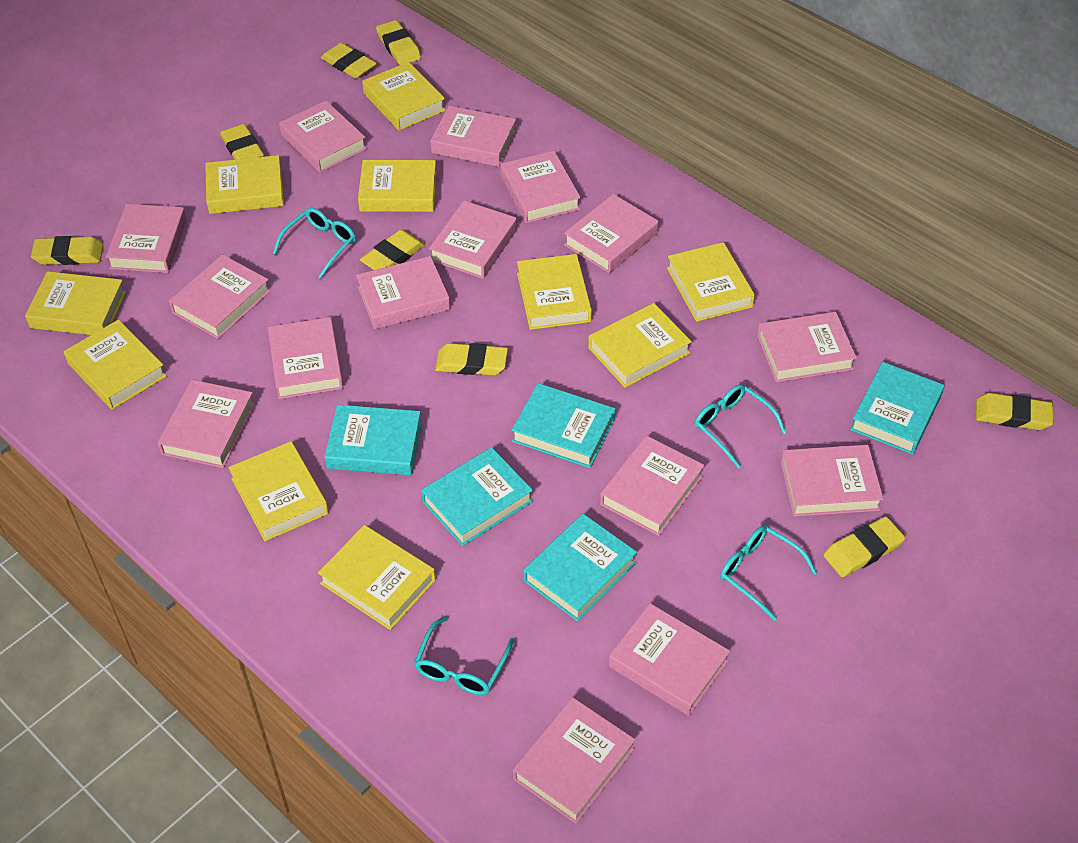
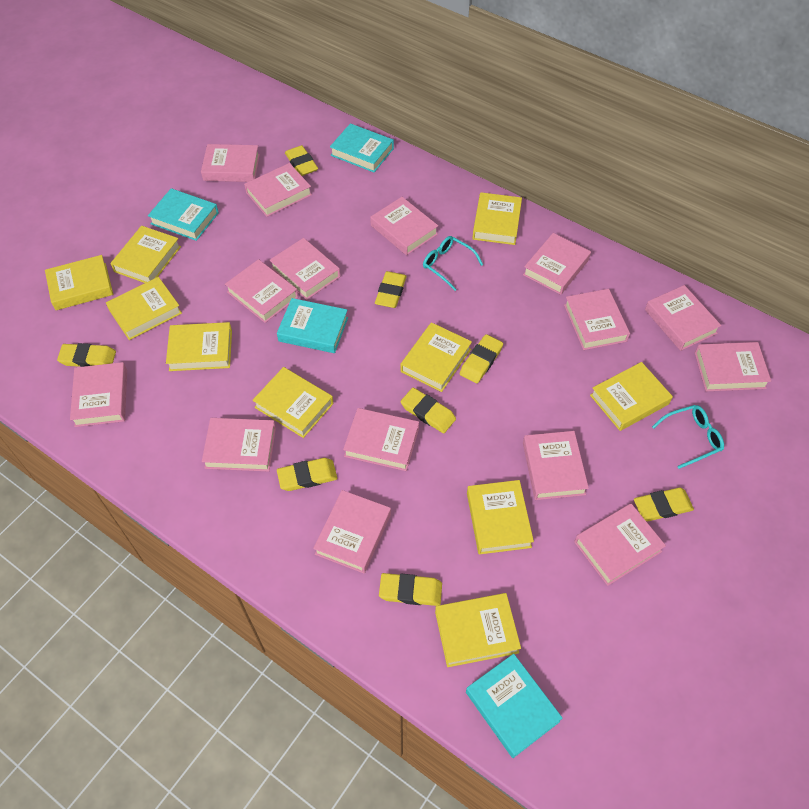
turquoise book: [324,405,422,475] [421,447,533,546] [512,383,615,468] [523,514,637,621] [850,362,944,455] = 5 -> [148,188,219,241] [277,298,348,353] [330,123,394,172] [466,654,562,758] = 4
turquoise glasses: [273,208,356,279] [414,616,514,695] [695,384,786,469] [720,526,817,621] = 4 -> [423,236,483,291] [652,405,724,469] = 2

